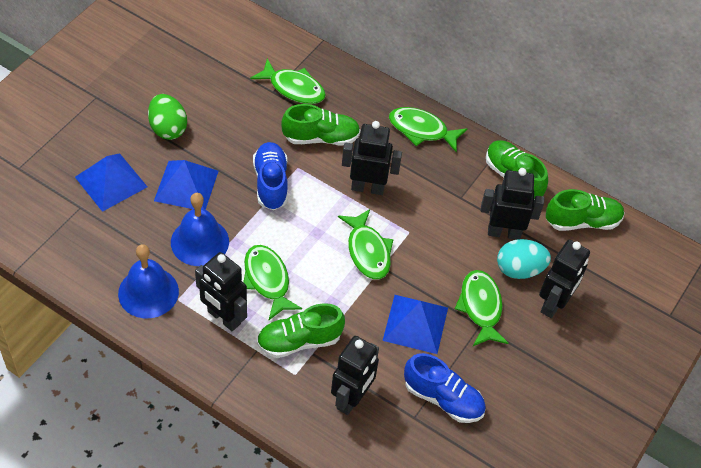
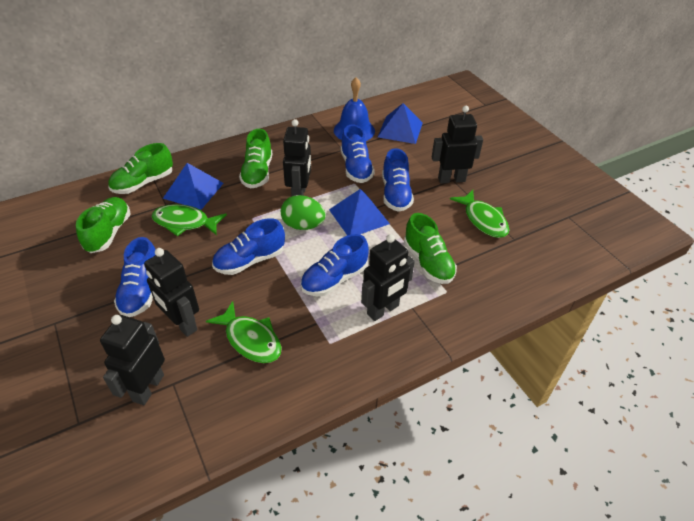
blue bell: [118,244,179,318] [171,193,229,266] = 2 -> [334,77,375,141] = 1
blue shoe: [253,142,288,210] [404,353,486,423] = 2 -> [114,237,156,317] [212,218,285,275] [300,234,369,296] [341,125,375,183] [382,148,414,212] = 5
green fish: [243,245,302,320] [250,59,326,104] [338,209,394,279] [389,107,467,153] [455,270,509,346] = 5 -> [152,204,227,236] [206,301,282,363] [450,190,509,238] = 3
turquoise egg: [497,239,551,279] = 1 -> none = 0

